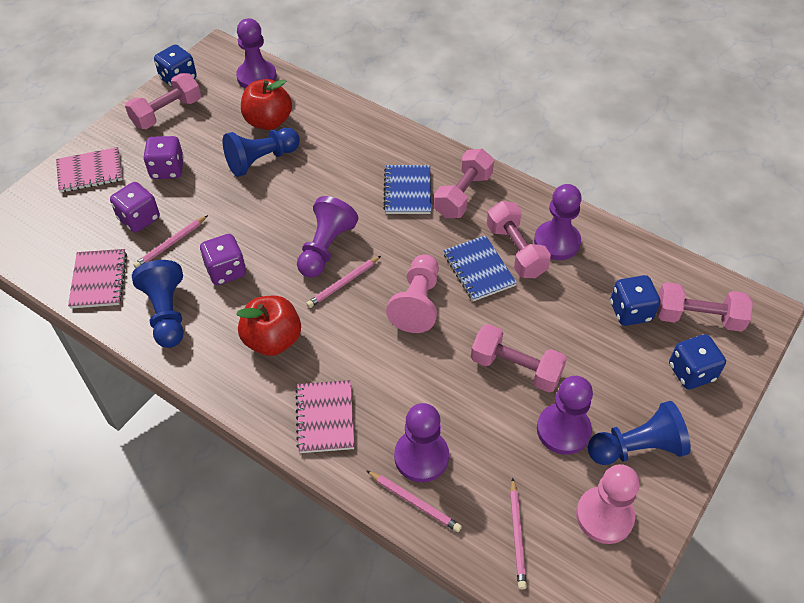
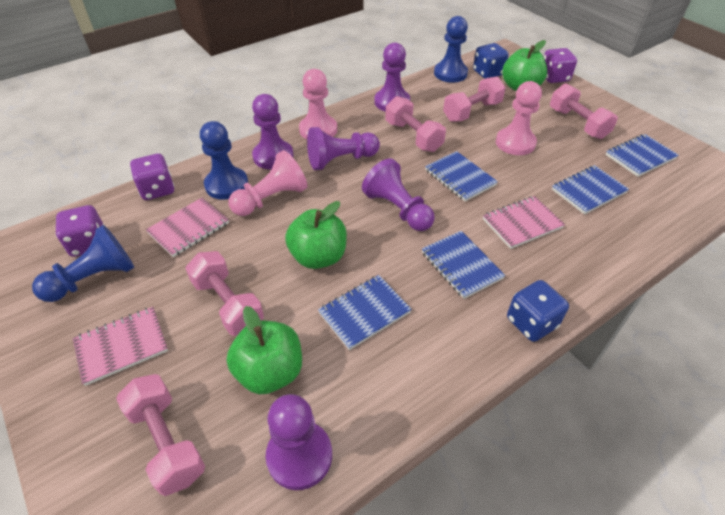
blue dice: [154,45,197,87] [610,275,660,326] [669,334,726,389] = 3 -> [473,43,509,79] [507,280,569,342] = 2
blue notebook: [383,165,431,214] [443,235,517,301] = 2 -> [318,275,412,350] [422,231,506,299] [425,151,498,202] [552,165,629,214] [605,134,679,177] = 5
green apple: none = 0 -> [226,306,302,394] [285,201,347,269] [502,40,547,91] = 3
pink pawn: [386,254,439,333] [576,464,640,544] = 2 -> [228,150,308,216] [299,69,337,139] [496,81,542,155] = 3
pink pencil: [133,215,208,268] [306,256,381,308] [366,470,462,532] [510,478,527,589] = 4 -> none = 0
red apple: [236,296,301,356] [241,79,292,130] = 2 -> none = 0

